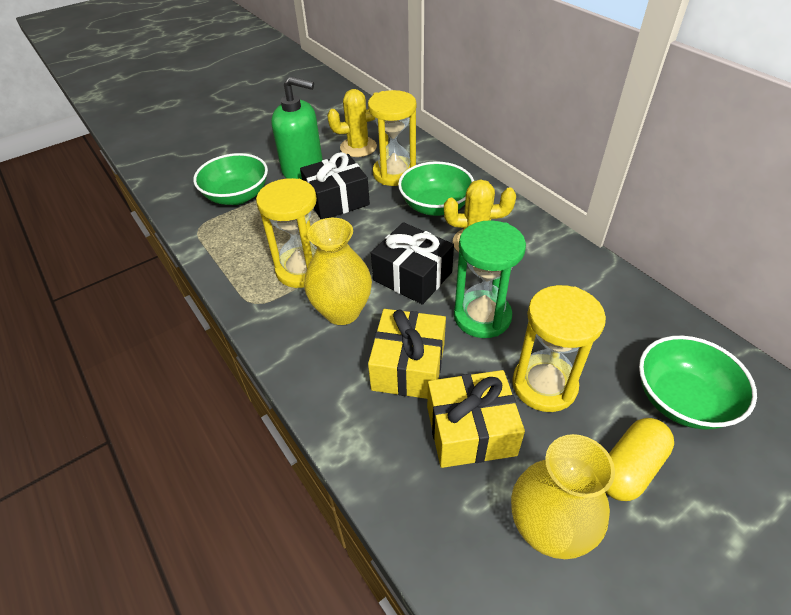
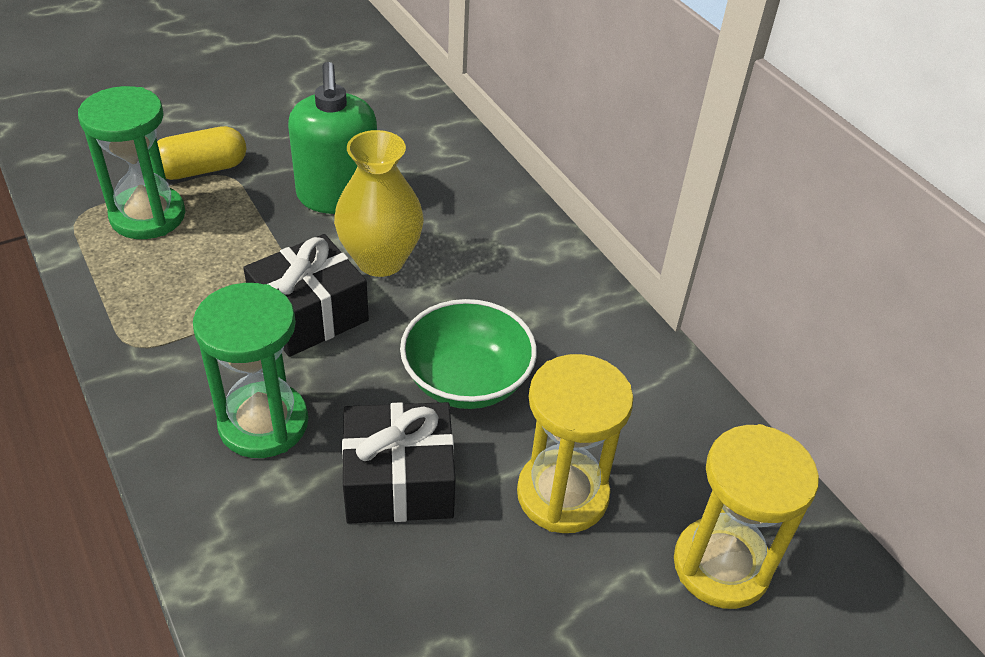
green bowl: [193,153,268,205] [398,161,474,216] [639,336,757,430] = 3 -> [400,299,537,409] = 1
green hourglass: [454,220,526,338] = 1 -> [78,86,185,239] [193,283,308,458] = 2
yellow cactus: [327,89,378,157] [444,179,516,252] = 2 -> none = 0
yellow gift: [368,309,446,399] [427,370,525,468] = 2 -> none = 0
yellow hourglass: [256,178,317,288] [368,90,416,186] [512,285,606,412] = 3 -> [517,354,634,533] [674,424,819,609] = 2
yellow vase: [304,218,372,325] [511,434,615,559] = 2 -> [334,130,424,277] = 1

